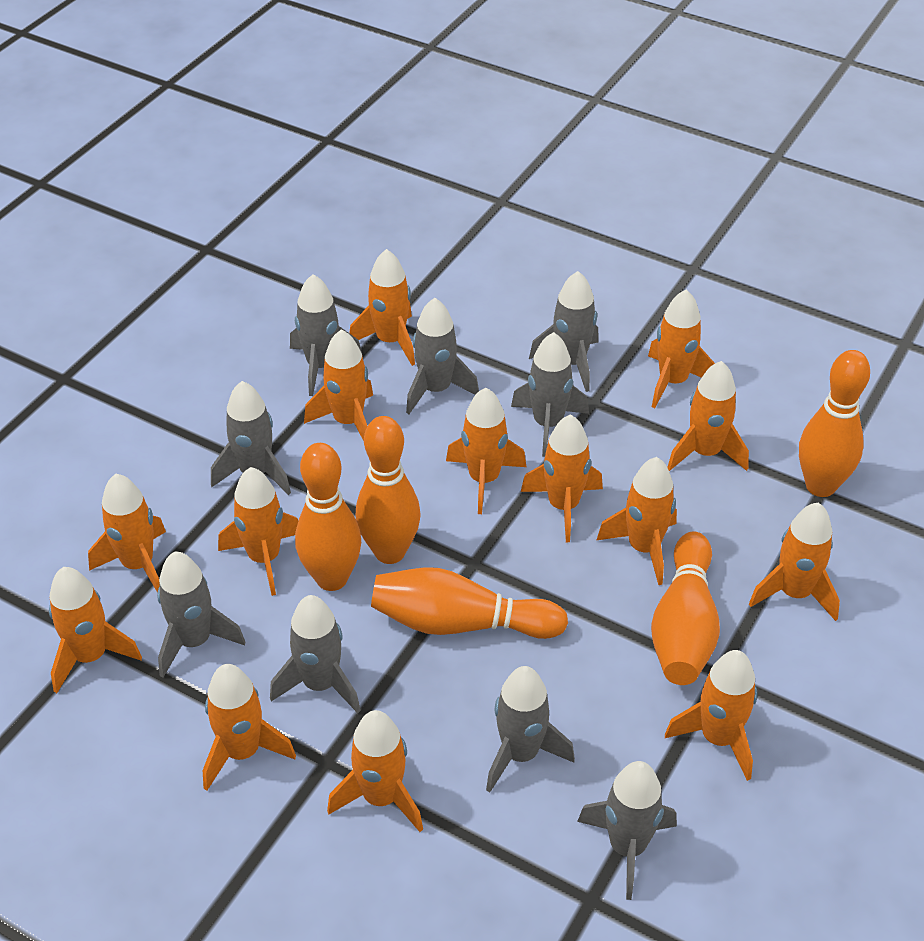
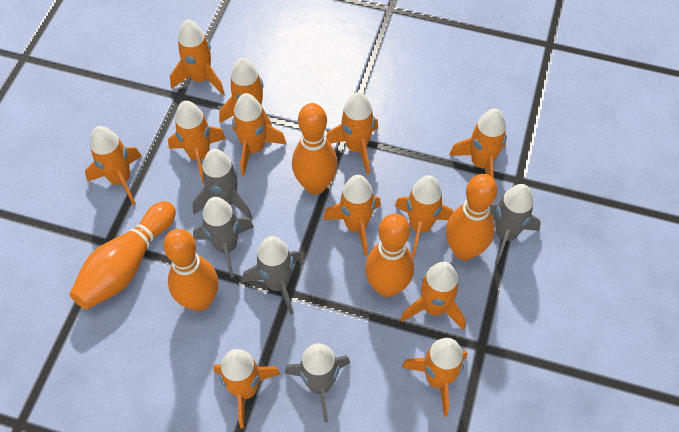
grey rocket: [157,551,245,677] [211,381,291,495] [270,595,361,713] [290,274,363,396] [406,298,479,414] [486,666,575,793] [511,332,589,457] [529,271,599,392] [577,761,677,900] = 9 -> [193,149,253,220] [193,197,254,278] [242,236,300,315] [285,343,350,422] [490,184,541,265] = 5
orange rocket: [49,567,142,693] [88,474,166,593] [203,664,296,791] [218,467,298,596] [304,329,373,441] [327,710,423,832] [350,249,415,366] [446,387,527,514] [521,414,603,542] [597,457,677,585] [648,289,715,408] [665,650,757,781] [667,361,749,471] [749,502,840,621] = 14 -> [85,126,141,205] [168,101,226,184] [170,19,225,95] [213,349,280,428] [219,58,272,127] [232,93,286,176] [323,175,381,256] [326,92,378,174] [394,175,453,257] [401,262,466,330] [402,338,467,417] [449,109,507,179] = 12

